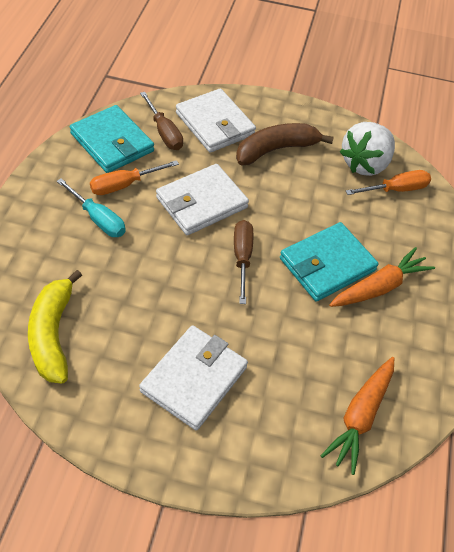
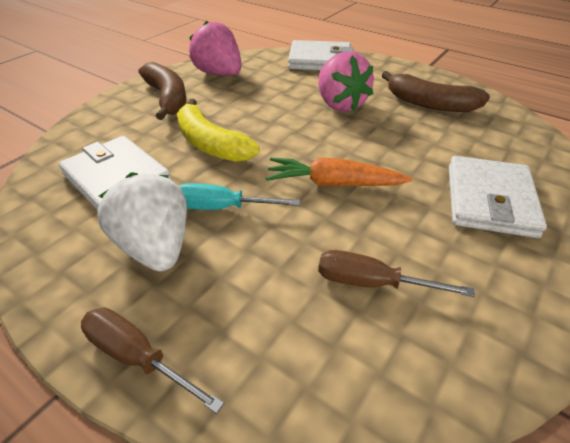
brown banana: [236,123,334,165] = 1 -> [139,62,186,120] [382,71,490,112] = 2
orange carrot: [321,357,394,475] [329,247,435,307] = 2 -> [266,157,412,186] = 1
orange screwdriver: [90,160,179,195] [346,170,431,195] = 2 -> none = 0
pink strawberry: none = 0 -> [189,21,242,76] [318,51,374,112] = 2
turquoise wallet: [70,105,154,173] [280,222,379,302] = 2 -> none = 0

